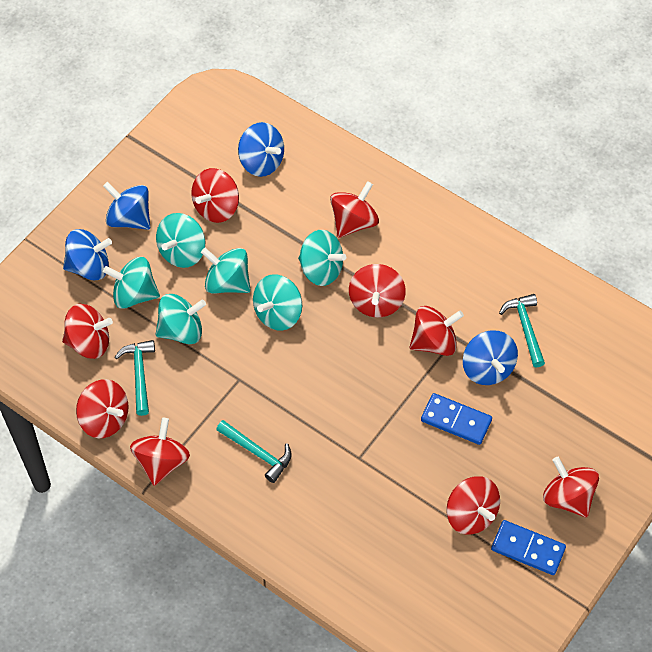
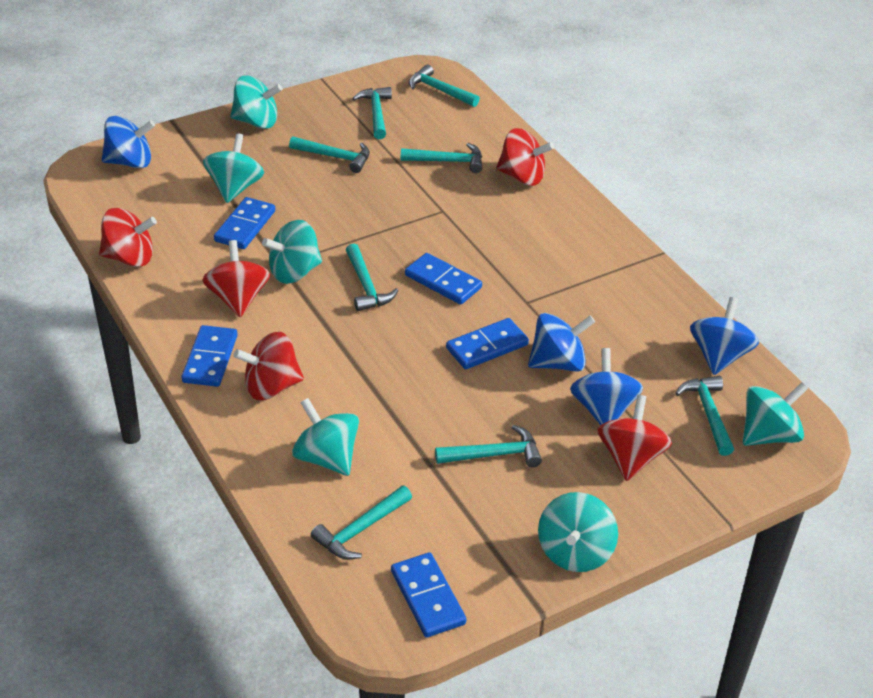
blue domino: [421,393,492,445] [491,520,566,575] = 2 -> [181,325,238,387] [214,197,275,249] [391,552,466,638] [405,253,482,305] [446,318,529,369] = 5
red spinning top: [62,304,113,359] [76,379,129,438] [130,418,190,486] [191,168,239,223] [330,181,379,238] [349,264,406,317] [410,306,464,356] [446,476,500,535] [543,457,599,517] = 9 -> [99,208,157,267] [202,240,270,317] [233,332,304,400] [496,128,554,186] [597,395,672,481] = 5
turquoise hammer: [115,340,155,416] [216,420,292,483] [499,294,545,368] = 3 -> [289,136,370,173] [311,485,412,560] [346,244,398,311] [352,87,392,139] [401,143,482,173] [409,64,480,107] [435,425,542,467] [675,376,734,456] = 8

